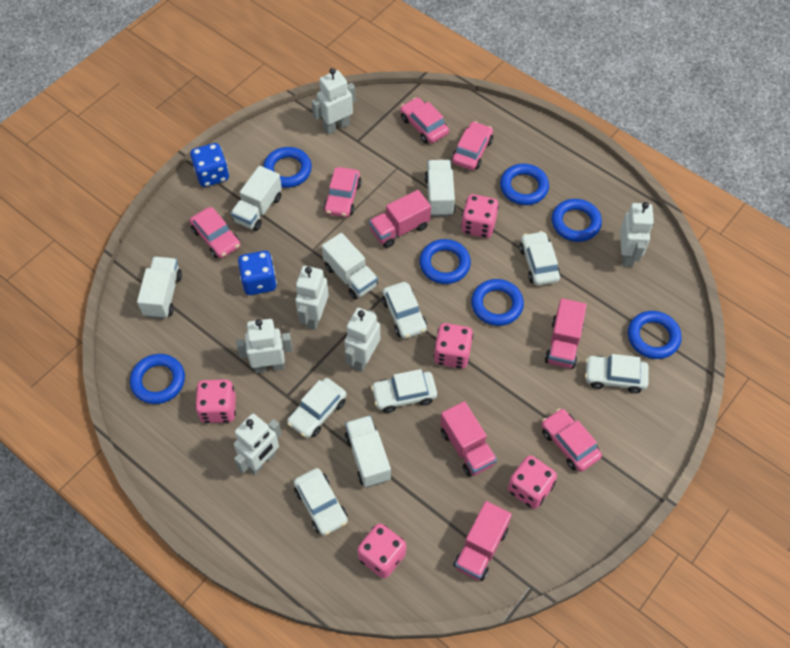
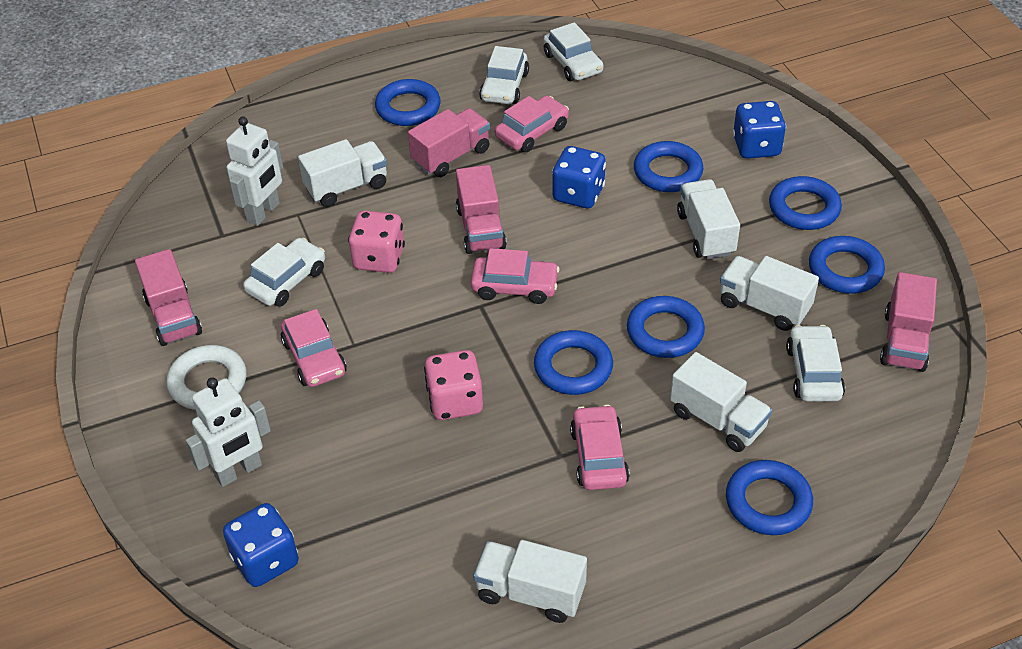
blue dice: [190,143,229,187] [238,251,277,295] = 2 -> [223,503,299,587] [552,146,606,208] [733,101,786,159] = 3
pink car: [190,207,240,258] [323,167,362,217] [400,97,449,144] [452,121,493,170] [542,408,602,472] = 5 -> [281,309,347,387] [471,248,560,304] [495,96,569,152] [570,405,630,490] = 4
pink dice: [195,379,236,423] [357,523,406,578] [434,323,473,369] [461,194,499,238] [508,455,557,509] = 5 -> [348,211,405,273] [424,350,483,420] = 2
white car: [287,378,347,438] [294,468,348,536] [371,369,437,413] [382,282,427,339] [519,231,561,286] [585,354,649,393] = 6 -> [243,238,325,307] [479,46,529,104] [543,22,603,81] [786,325,845,402] = 4
white ring: none = 0 -> [166,345,247,410] = 1
white robot: [234,414,282,475] [236,319,293,373] [295,266,329,330] [312,68,356,135] [344,308,380,372] [620,202,654,267] = 6 -> [186,377,271,487] [226,117,283,226] = 2

